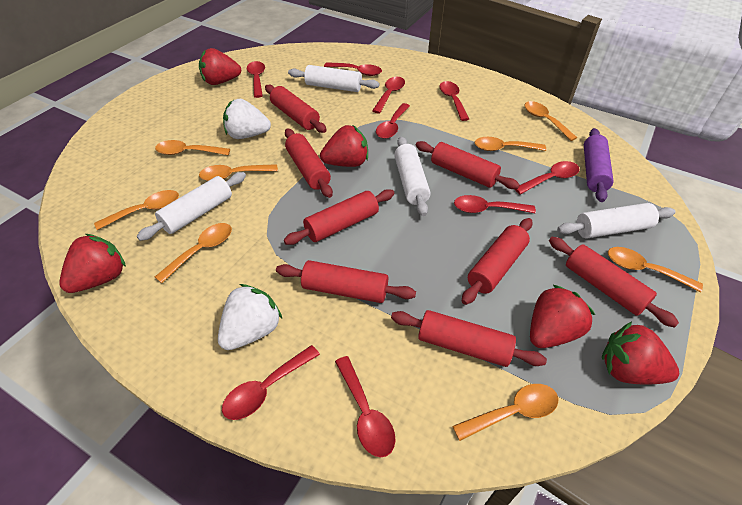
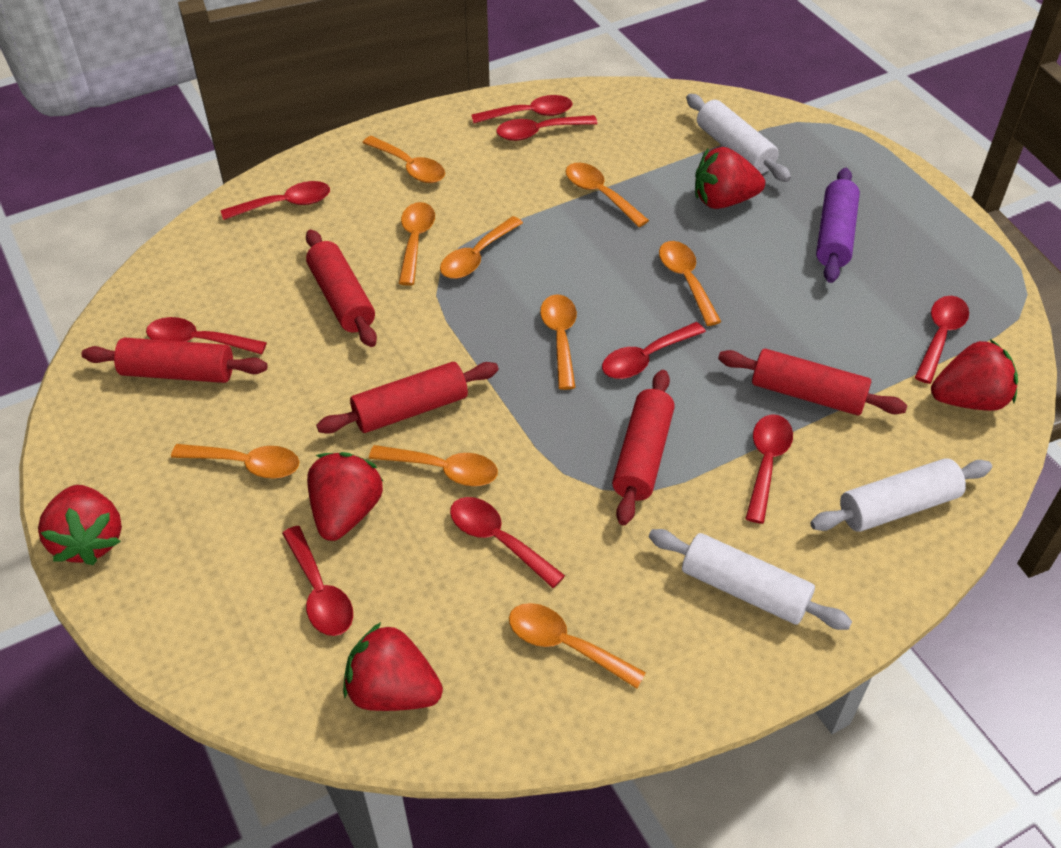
orange spoon: [94,190,179,230] [155,140,230,155] [155,223,232,283] [199,164,278,181] [453,384,558,441] [475,137,546,151] [524,101,577,141] [608,247,703,292] = 8 -> [171,444,299,479] [362,136,445,183] [369,445,498,486] [399,202,435,286] [440,216,523,279] [509,603,646,689] [540,294,577,390] [566,163,649,227] [659,241,721,326] = 9
red rolling pin: [265,85,327,133] [276,260,416,303] [284,189,395,245] [285,128,333,198] [391,310,547,367] [416,141,520,189] [462,218,533,305] [549,237,679,328] = 8 -> [81,338,267,383] [306,230,377,347] [316,362,499,434] [612,370,675,525] [718,348,907,416] = 5
white rolling pin: [137,172,246,241] [288,65,380,92] [394,137,431,216] [557,203,675,239] = 4 -> [649,529,852,630] [686,94,791,182] [810,458,992,532] = 3
white strawberry: [218,284,282,350] [223,99,271,139] = 2 -> none = 0

